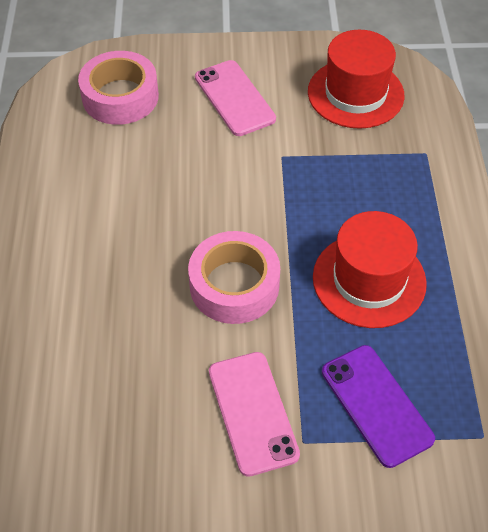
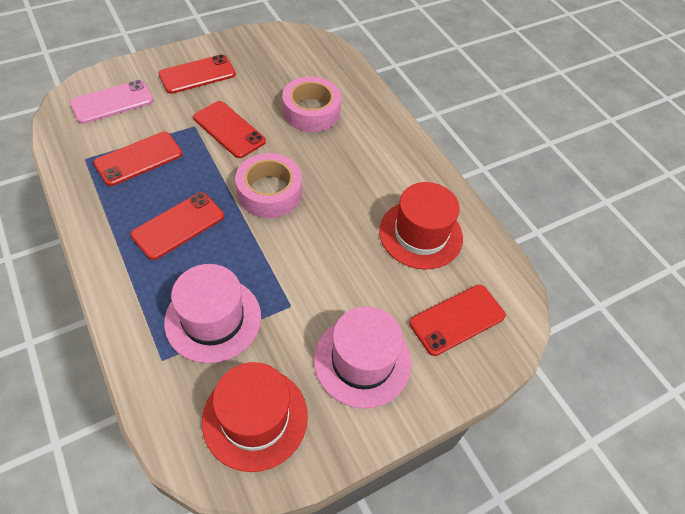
pink hat: none = 0 -> [164,264,261,363] [314,306,411,408] = 2
pink phone: [195,60,276,136] [209,352,300,477] = 2 -> [70,80,153,124] = 1
purple phone: [322,345,435,468] = 1 -> none = 0
red phone: none = 0 -> [93,132,182,186] [131,192,224,260] [158,54,236,94] [193,101,266,158] [409,285,506,356] = 5

